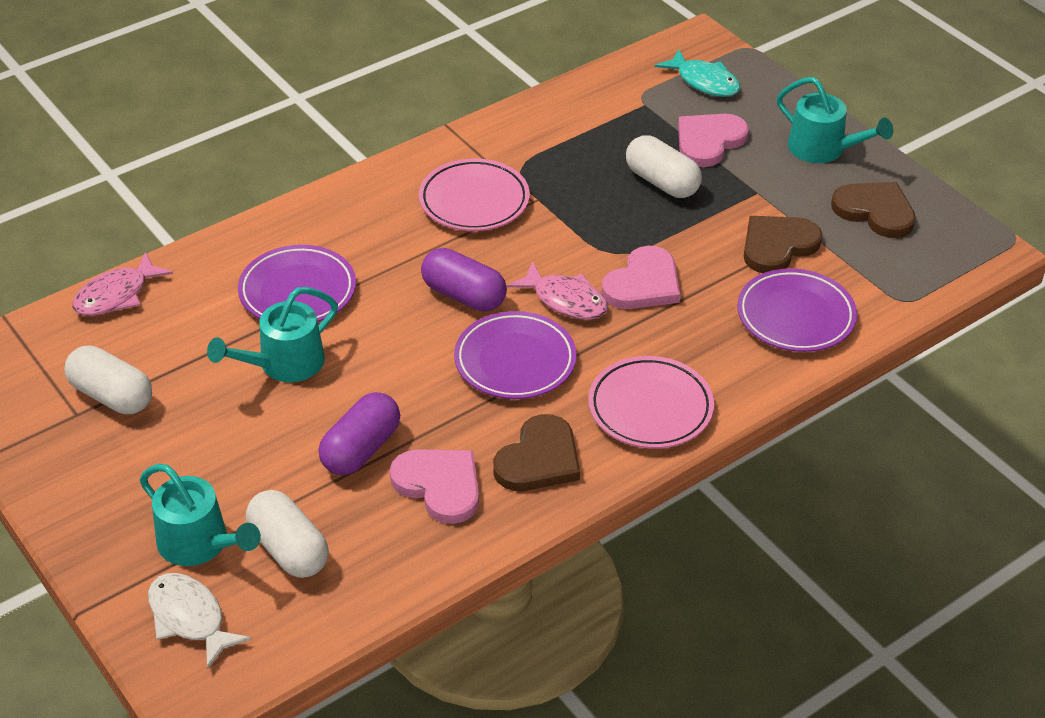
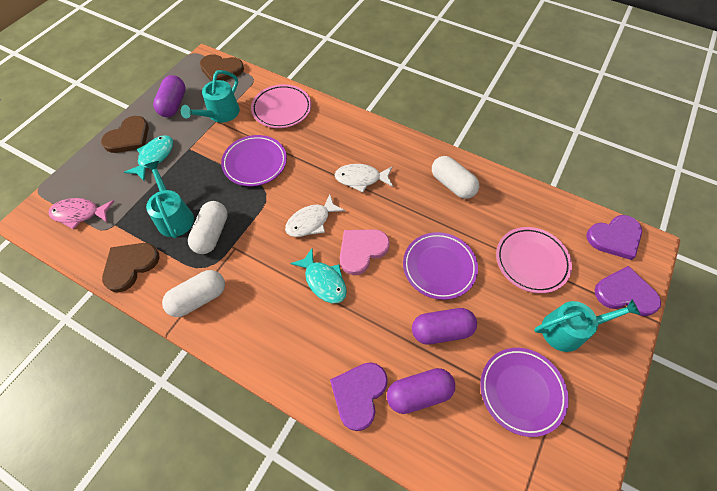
pink fish: [72,252,173,316] [507,261,608,320] = 2 -> [48,198,114,230] = 1
pink heart: [390,449,479,524] [602,246,680,309] [678,114,749,167] = 3 -> [340,229,390,275] = 1
purple capsule: [318,392,400,475] [421,248,507,312] = 2 -> [153,75,186,117] [387,368,455,414] [412,308,477,344] = 3
purple heart: none = 0 -> [330,362,388,431] [586,215,642,260] [594,266,661,316] = 3
turquoise fish: [655,49,740,97] = 1 -> [124,135,173,181] [290,249,347,303] = 2
white fish: [148,573,251,670] = 1 -> [285,194,345,237] [335,164,393,192] = 2

